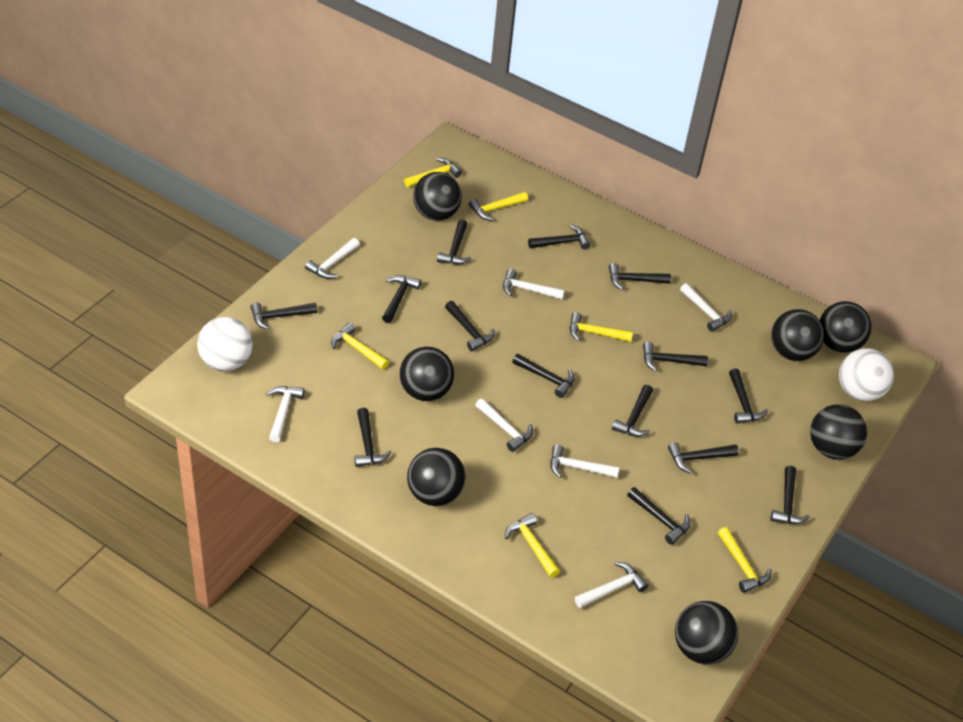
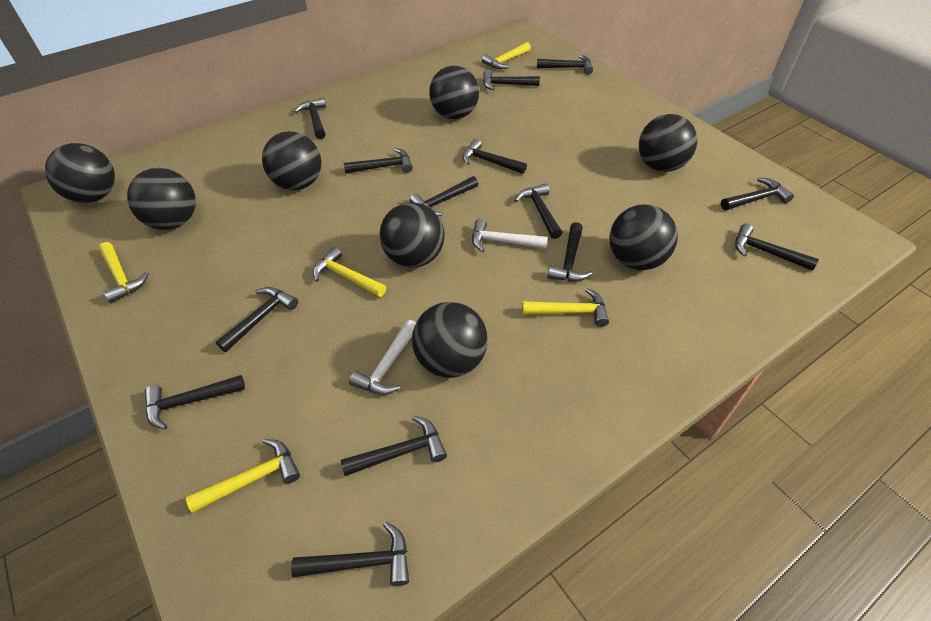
black ball: [400,347,454,401] [407,448,465,506] [413,172,462,221] [675,601,738,665] [771,309,824,361] [810,404,867,460] [820,301,872,353] = 7 -> [45,143,115,203] [127,168,196,230] [262,131,321,190] [380,202,445,268] [412,302,488,378] [429,66,479,119] [609,205,678,270] [639,114,698,172] = 8
white ball: [197,317,253,371] [839,348,894,401] = 2 -> none = 0
white hammer: [266,386,304,442] [305,238,360,279] [475,398,533,452] [503,269,565,300] [550,444,619,478] [575,562,648,608] [680,283,732,332] = 7 -> [349,320,416,395] [472,219,548,252] = 2
yellow hammer: [331,322,389,370] [404,158,462,187] [469,192,528,221] [505,513,560,578] [570,312,633,342] [718,527,772,593] = 6 -> [99,242,149,303] [186,439,300,513] [313,247,386,297] [482,42,531,69] [522,288,609,327] = 5

